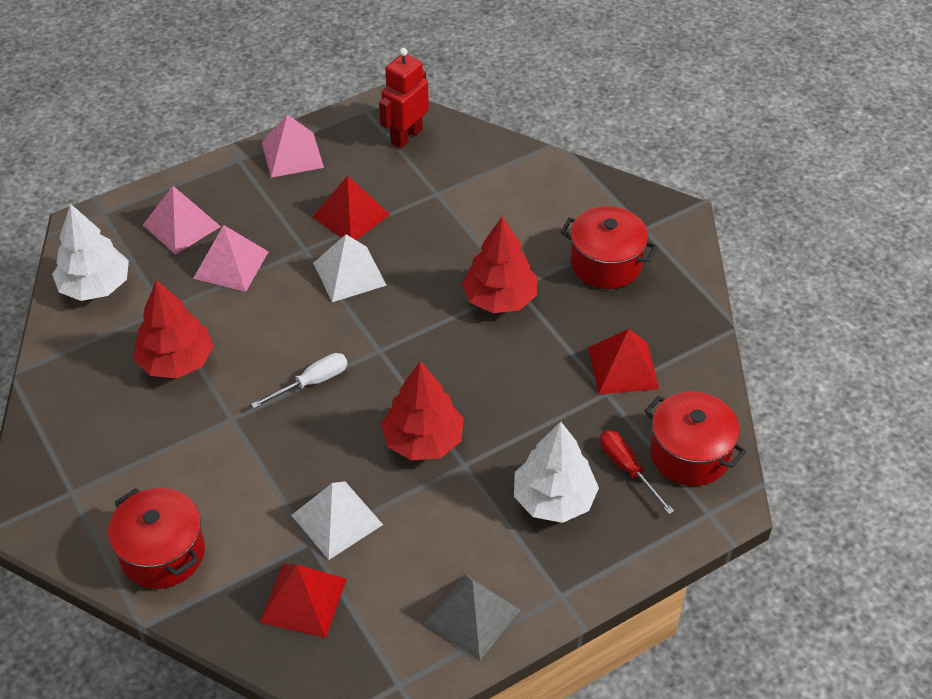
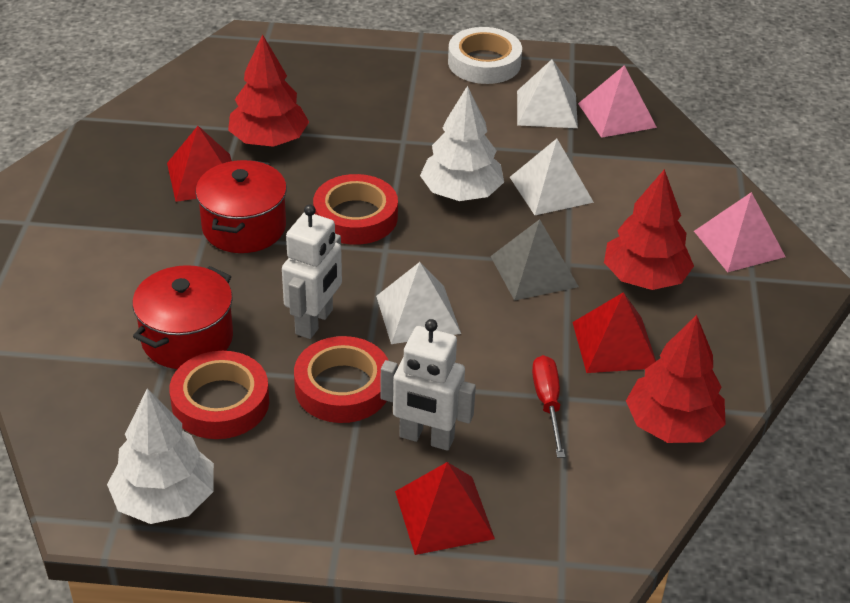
pink pyramid: [143,186,221,255] [193,225,269,292] [262,114,324,178] = 3 -> [578,65,657,138] [694,192,786,272] = 2
red pot: [108,488,205,589] [561,206,658,289] [644,392,746,486] = 3 -> [132,265,233,369] [195,159,287,253] = 2
red robot: [379,48,429,148] = 1 -> none = 0
red tape: none = 0 -> [169,351,269,439] [294,336,389,423] [313,174,398,245] = 3
white pyramid: [291,481,383,560] [313,234,387,302] = 2 -> [376,262,461,344] [510,139,594,215] [517,59,578,128] = 3
white robot: none = 0 -> [282,205,342,339] [381,319,476,451] = 2
white screwdriver: [251,353,347,409] = 1 -> none = 0
white tape: none = 0 -> [448,27,522,84] = 1

